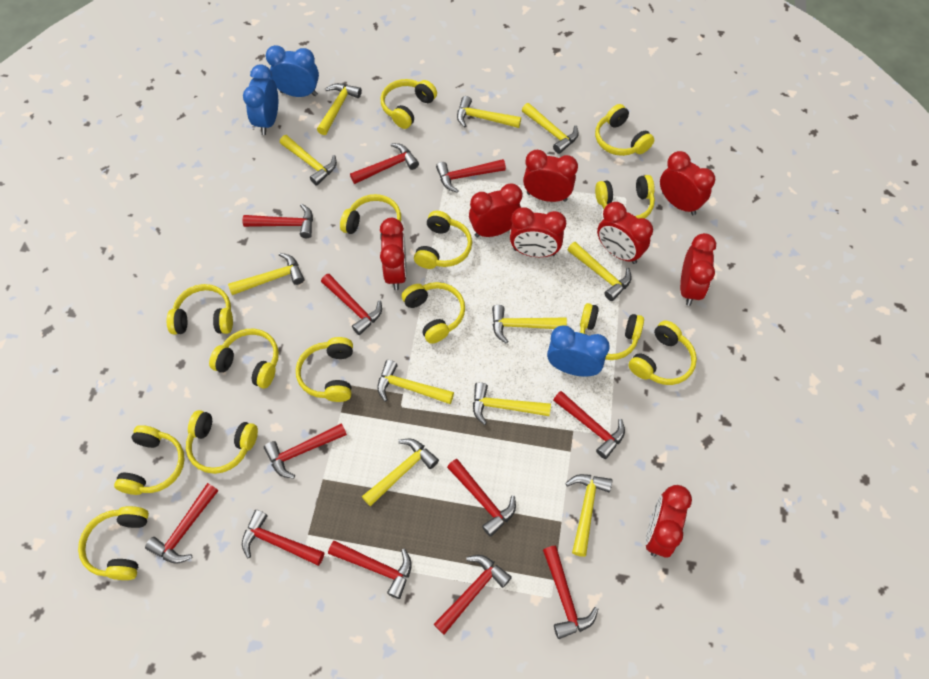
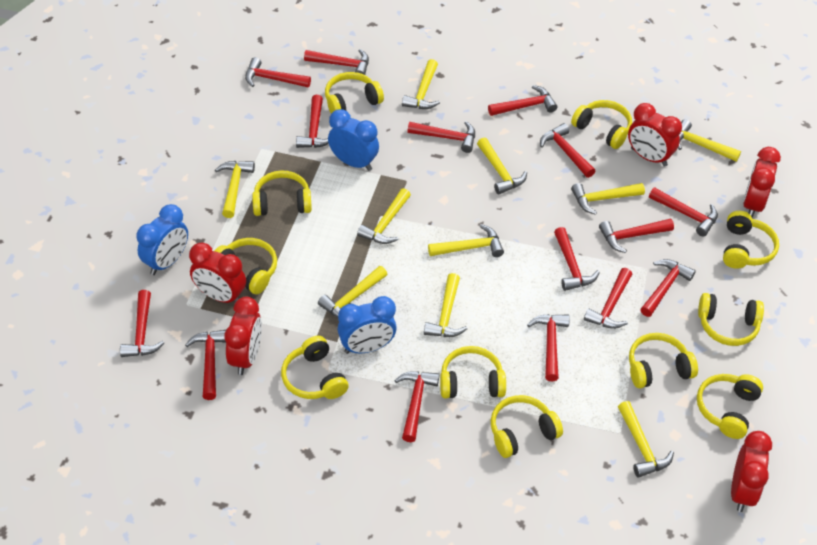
red clock: [380,218,407,290] [469,183,522,237] [510,207,566,257] [523,150,578,202] [597,202,653,264] [645,485,692,558] [660,151,715,215] [680,233,716,306] = 8 -> [189,242,246,303] [224,297,262,375] [628,103,682,167] [731,431,772,512] [743,147,781,218] = 5
red hammer: [145,483,218,564] [242,204,313,238] [242,510,324,566] [264,423,347,479] [321,274,382,335] [328,541,412,599] [350,143,419,184] [434,555,512,635] [436,159,506,193] [447,459,516,537] [543,546,598,639] [553,391,625,459] = 12 -> [120,290,164,357] [185,330,226,400] [245,57,311,87] [296,95,329,148] [304,49,369,75] [394,371,439,442] [407,121,475,153] [488,85,557,116] [527,314,570,381] [540,123,595,178] [554,227,600,291] [584,268,632,329] [599,219,674,253] [640,259,696,317] [649,187,718,236] = 15
yellow hammer: [228,253,304,295] [280,135,337,186] [317,83,362,135] [362,439,439,506] [377,360,454,404] [457,96,521,128] [473,382,551,425] [492,305,567,344] [522,103,579,154] [565,474,612,557] [568,242,632,301] = 11 -> [215,161,255,218] [318,266,387,318] [357,188,411,244] [402,59,440,109] [424,273,467,337] [428,224,504,257] [477,138,527,195] [571,183,645,215] [618,401,674,478] [678,120,741,162] = 10
yellow headphones: [78,506,149,580] [114,425,185,495] [166,284,233,334] [186,410,258,474] [209,329,279,388] [296,337,353,402] [340,194,401,239] [381,79,437,129] [402,282,465,344] [414,211,472,269] [580,303,644,360] [595,104,654,156] [595,175,655,219] [628,321,697,385] = 14 -> [215,238,277,294] [252,170,312,216] [281,336,349,399] [325,72,384,114] [440,346,506,399] [491,395,563,458] [571,100,632,149] [629,333,698,388] [697,374,763,439] [698,293,764,346] [723,211,779,269] = 11

